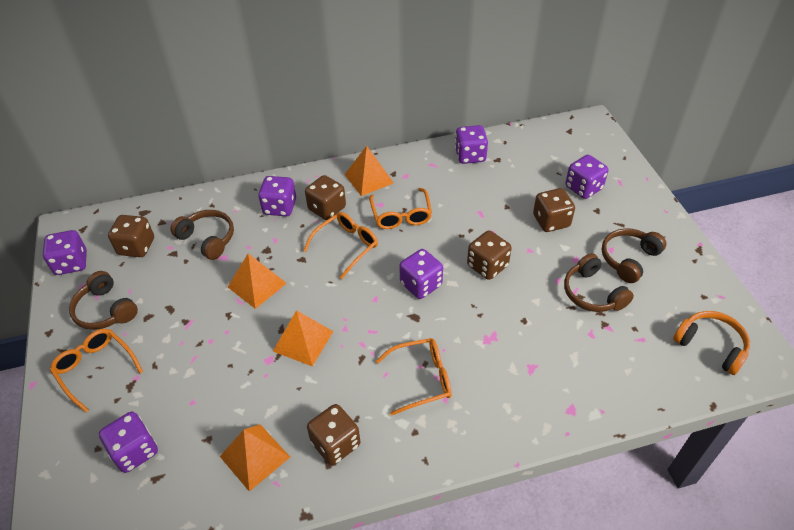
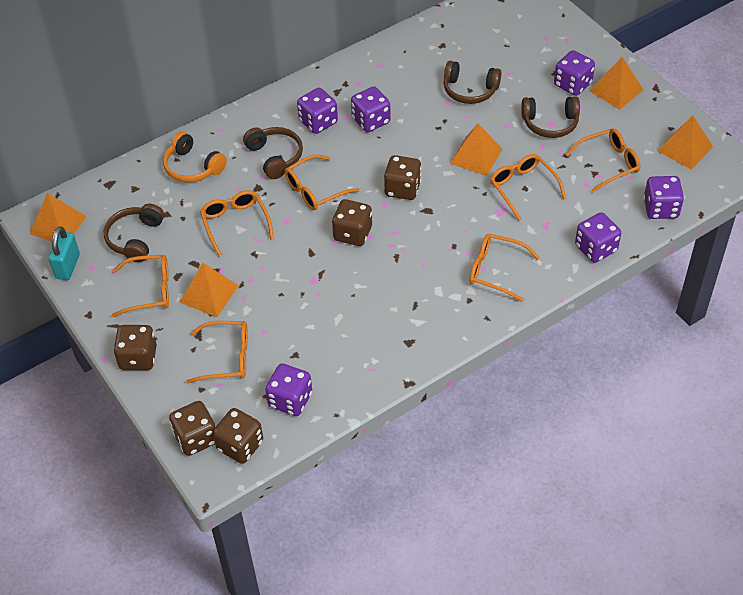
orange glasses: [50,329,143,413] [303,212,378,279] [369,188,432,229] [376,338,452,416] = 4 -> [112,255,169,317] [186,321,248,384] [200,190,274,256] [285,154,360,210] [469,234,540,302] [490,154,566,221] [566,128,640,192] = 7
orange pyramid: [220,424,290,492] [228,253,287,309] [273,310,333,367] [344,146,394,196] = 4 -> [30,193,87,241] [180,263,239,317] [450,123,502,176] [589,57,644,110] [657,116,713,170] = 5
turquoise padlock: none = 0 -> [49,226,80,280] = 1

